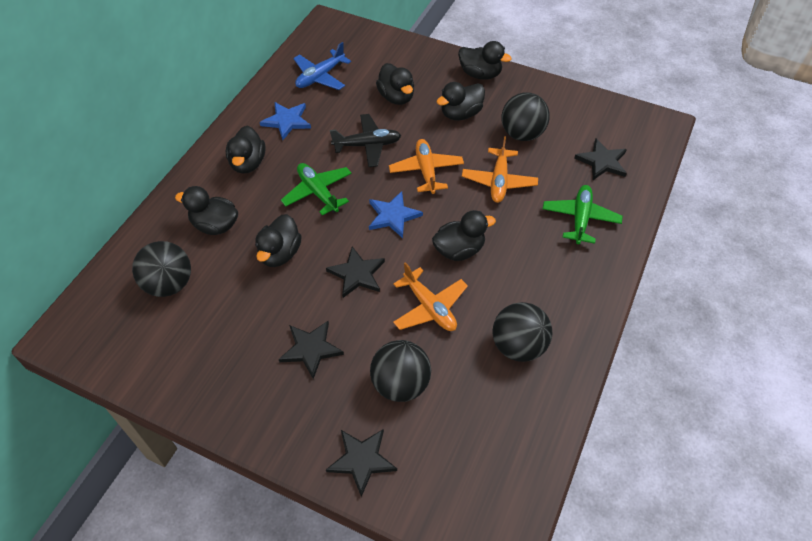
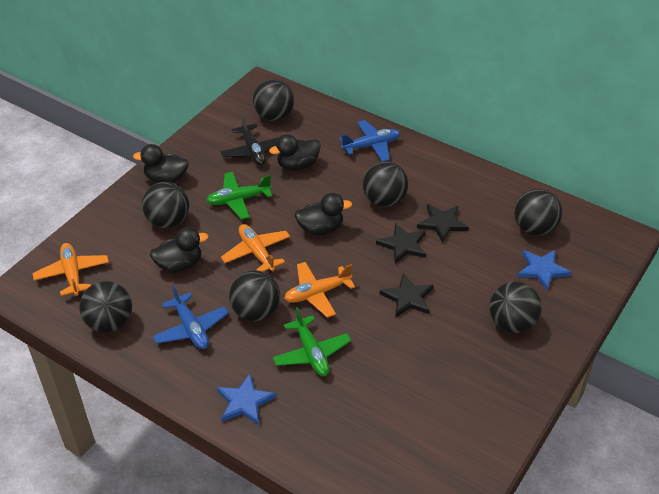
black ball: [132,241,191,297] [370,340,431,402] [492,302,553,362] [501,92,550,141] = 4 -> [79,281,132,333] [142,182,189,228] [229,270,280,321] [253,79,294,121] [363,161,408,207] [489,282,542,333] [514,189,562,236] = 7
black duck: [175,186,238,235] [226,126,265,174] [255,214,302,267] [376,63,414,105] [432,210,496,261] [436,82,485,120] [458,41,512,80] = 7 -> [133,144,189,183] [150,227,209,273] [269,134,321,171] [294,193,352,235] = 4
black star: [279,321,344,379] [326,246,385,298] [326,429,397,497] [574,138,627,180] = 4 -> [376,223,426,264] [380,273,434,318] [417,204,469,243] = 3
blue plane: [293,42,351,90] = 1 -> [153,285,229,349] [339,120,400,161] = 2

